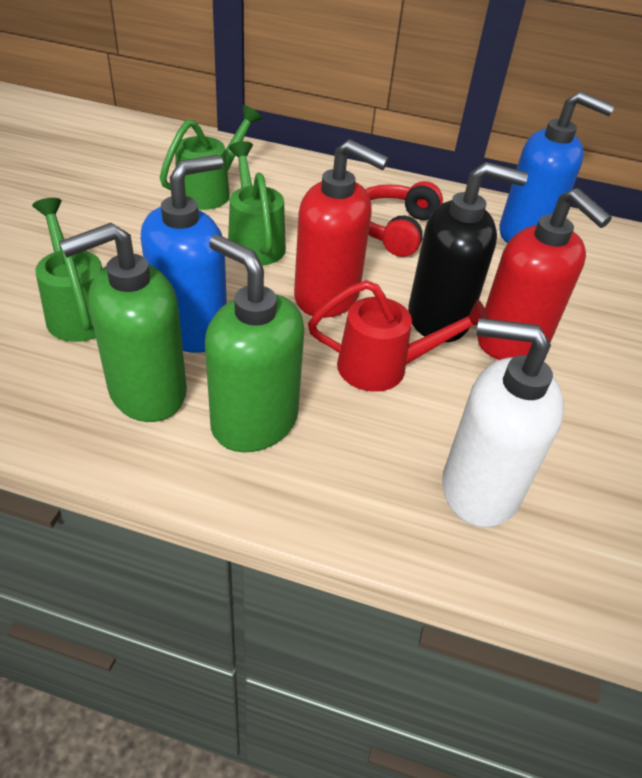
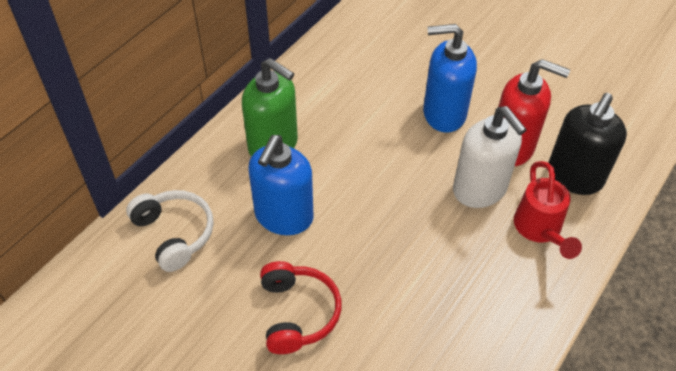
green soap dispenser: [59,223,187,422] [205,235,304,452] = 2 -> [242,58,298,156] = 1
green watering can: [32,198,102,342] [160,105,262,210] [228,141,286,266] = 3 -> none = 0
red soap dispenser: [294,139,389,318] [477,188,612,360] = 2 -> [498,59,570,166] = 1
white headphones: none = 0 -> [126,190,214,272] = 1

